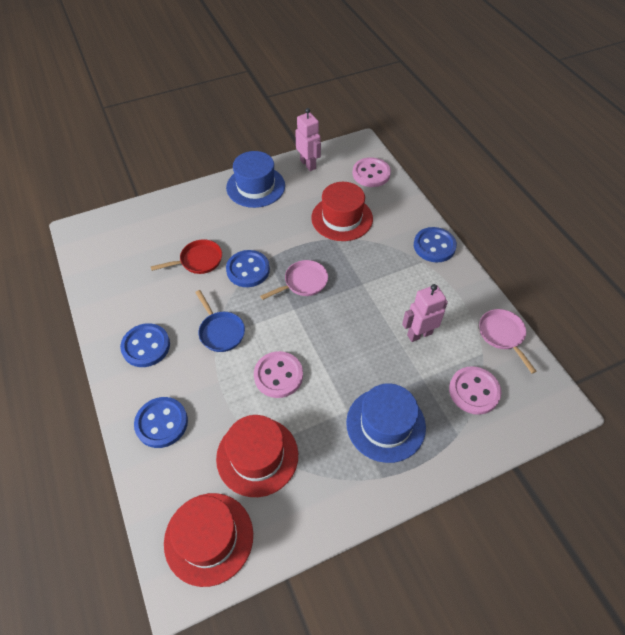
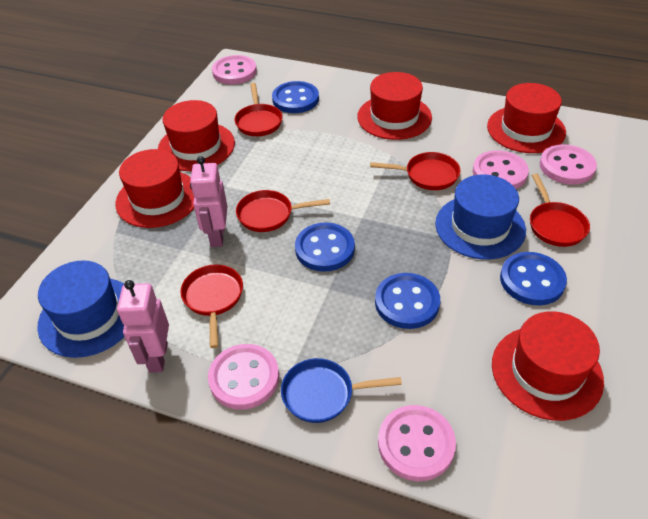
pink button: [254,351,303,398] [353,157,391,187] [449,366,501,415] = 3 -> [208,344,279,410] [212,55,257,84] [378,405,456,481] [473,150,529,189] [540,144,597,185] = 5
pink pan: [260,260,328,300] [479,309,537,374] = 2 -> none = 0
red hat: [164,493,253,587] [216,415,298,497] [311,182,373,241] = 3 -> [115,149,194,228] [158,100,235,171] [357,72,432,140] [487,83,566,153] [492,311,604,421] = 5
red pan: [151,239,222,274] = 1 -> [180,264,243,348] [234,83,283,136] [236,190,330,232] [370,152,460,190] [530,174,590,247] = 5

